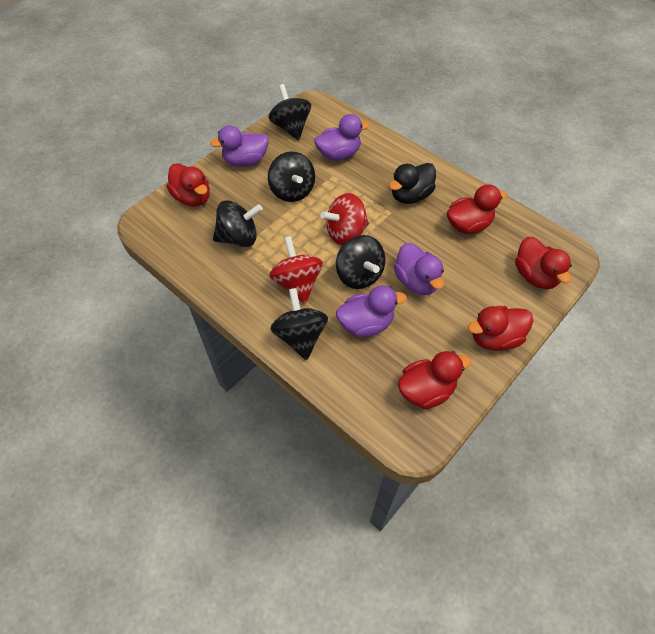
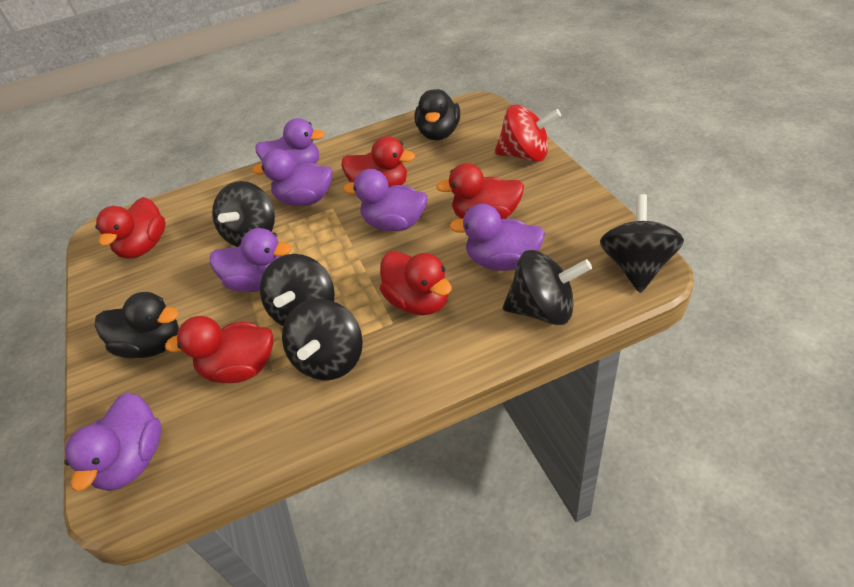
black duck: [389,163,436,204] = 1 -> [95,292,179,358] [415,89,460,140] = 2
purple duck: [210,125,269,167] [314,114,370,161] [336,285,407,337] [394,243,444,295] = 4 -> [64,392,162,491] [210,228,292,292] [252,149,332,206] [255,118,325,166] [343,169,427,231] [449,204,545,271] = 6
red spinning top: [269,236,323,304] [320,193,369,245] = 2 -> [494,104,561,162] = 1

